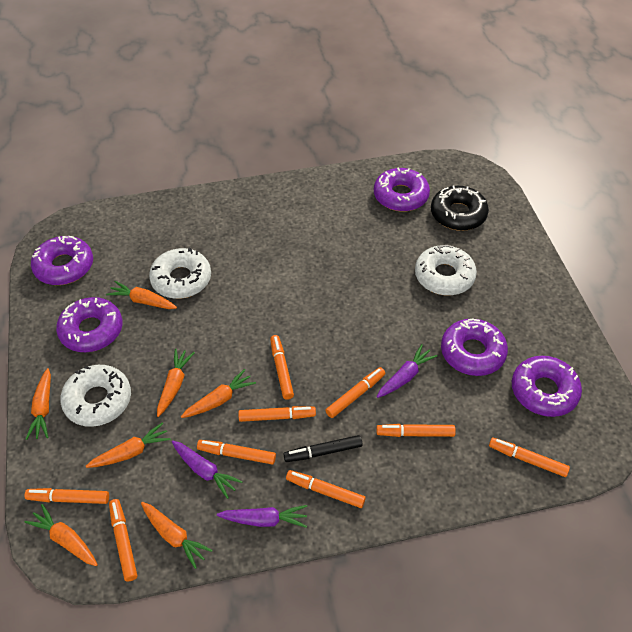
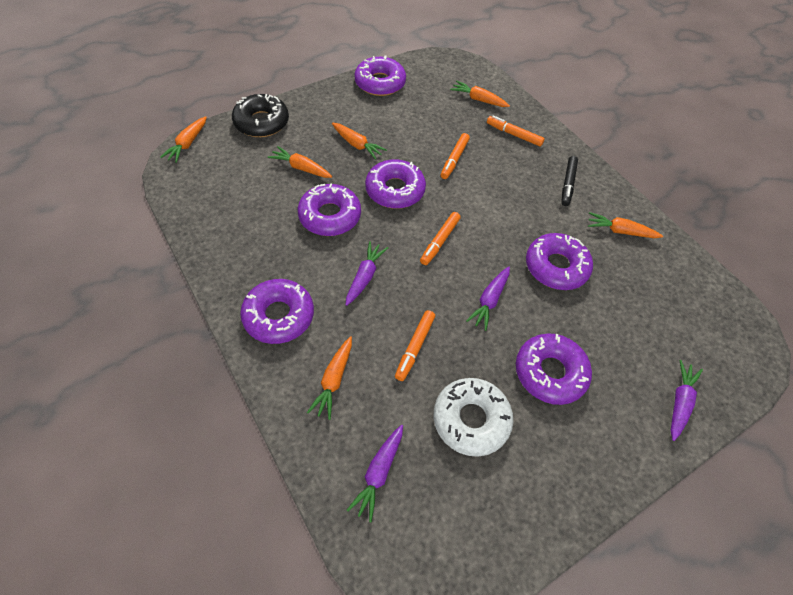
orange carrot: [24,504,98,566] [26,368,51,440] [86,422,171,468] [106,281,177,309] [141,502,213,569] [157,348,195,417] [181,369,256,418] = 7 -> [160,116,207,163] [268,146,332,178] [307,336,352,420] [332,122,387,160] [450,81,510,107] [588,212,663,238] = 6
orange marker: [25,488,109,504] [109,499,137,582] [197,440,276,464] [238,406,316,422] [270,335,294,400] [286,470,366,508] [325,367,385,418] [376,424,456,437] [489,438,570,477] = 9 -> [395,310,435,381] [420,212,461,265] [441,133,470,179] [487,115,545,147] = 4
purple carrot: [172,441,243,499] [217,505,307,528] [377,344,438,398] = 3 -> [346,241,388,306] [347,425,403,522] [466,266,510,331] [671,360,703,441] = 4
purple donut: [31,236,93,285] [56,297,123,352] [374,167,430,212] [441,318,508,376] [512,356,582,417] = 5 -> [240,279,314,344] [298,183,361,236] [354,55,406,96] [365,159,426,209] [516,333,592,405] [526,233,593,290] = 6
white donut: [60,365,131,427] [149,248,211,299] [415,245,477,296] = 3 -> [434,378,513,457] = 1

